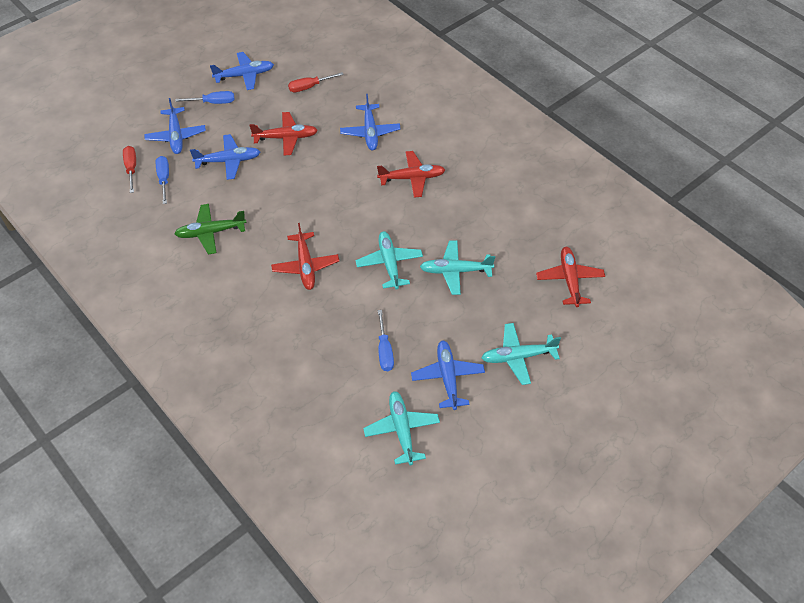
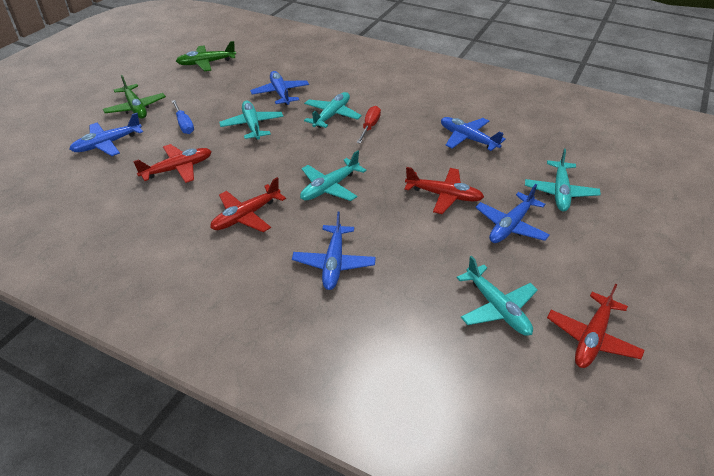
blue screwdriver: [156,156,169,204] [175,91,234,104] [378,310,394,371] = 3 -> [172,100,194,134] = 1
green plane: [174,204,247,255] = 1 -> [103,75,166,119] [176,41,236,72] = 2
red screwdriver: [123,146,136,193] [288,72,344,92] = 2 -> [357,106,381,143] = 1
turquoise plane: [355,231,423,290] [363,391,440,465] [420,241,495,295] [481,323,561,385] = 4 -> [219,100,283,140] [300,150,366,201] [304,92,362,128] [457,256,538,336] [525,149,601,211] = 5

